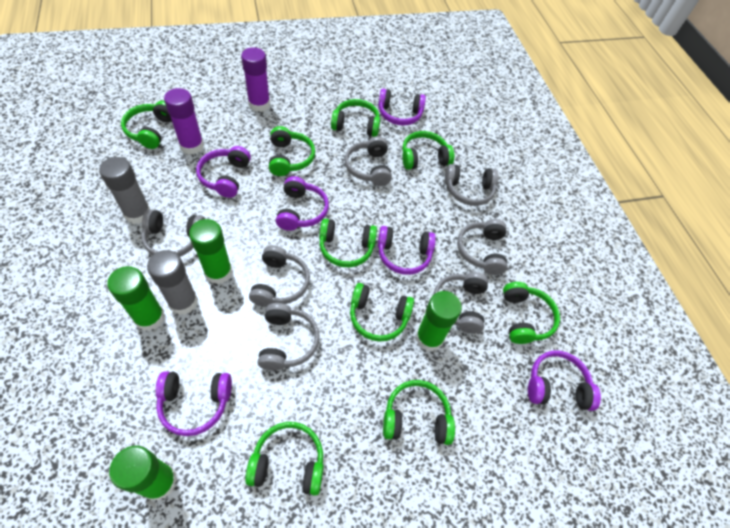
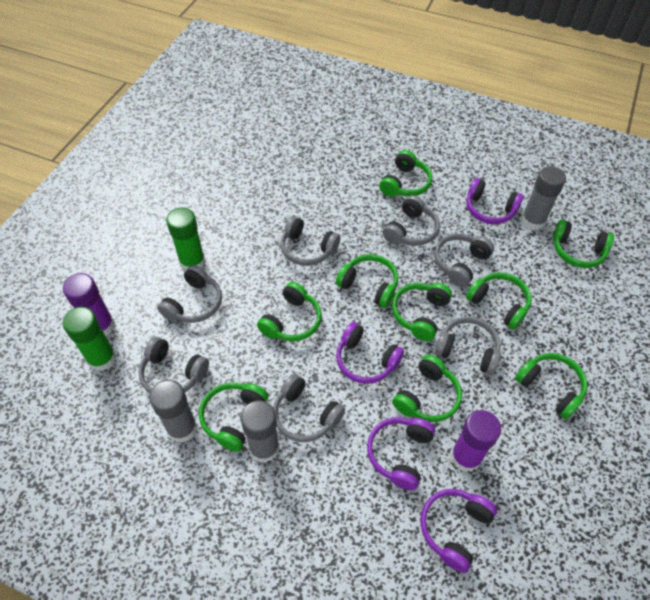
green glue stick: [107,266,165,331] [109,446,177,501] [189,219,232,284] [416,291,462,351] = 4 -> [63,307,116,371] [166,207,205,271] = 2
grey glue stick: [99,157,150,224] [147,250,198,315] = 2 -> [149,380,197,443] [241,400,280,463] [521,166,566,230] = 3
purple headphones: [156,371,232,436] [196,146,251,198] [276,176,329,231] [378,89,426,126] [378,226,436,275] [528,351,601,411] = 6 -> [336,322,404,384] [367,417,435,490] [420,489,497,573] [466,178,524,224] = 4

